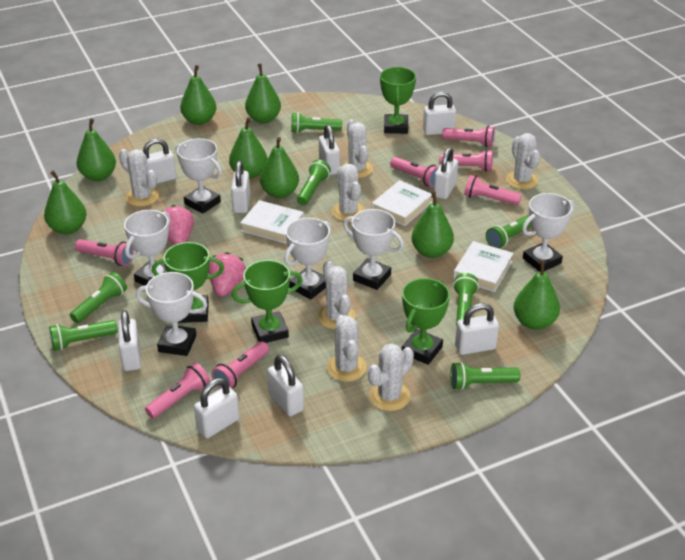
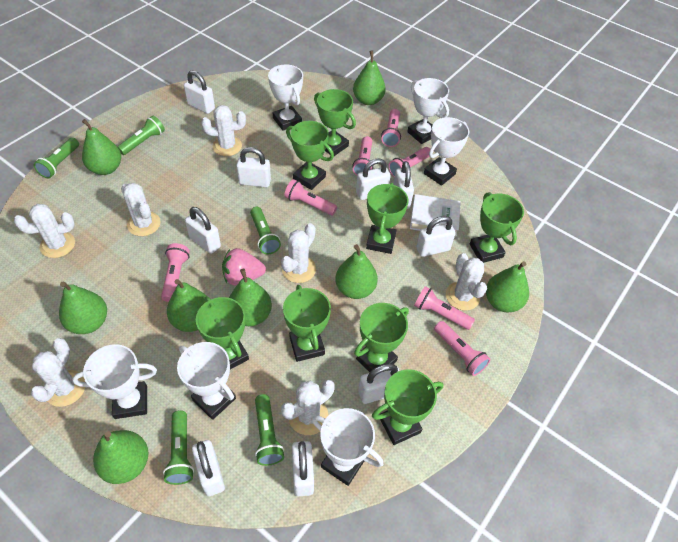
green flashlight: [49,320,118,351] [70,272,127,323] [291,112,342,133] [297,160,331,205] [450,362,520,390] [453,273,479,326] [486,215,531,248] = 7 -> [34,138,79,178] [117,116,165,155] [163,410,194,485] [250,207,281,254] [255,394,284,466] = 5
green trophy: [152,242,224,323] [232,260,303,343] [380,67,416,134] [402,278,450,365] = 4 -> [196,297,249,369] [283,285,331,362] [286,121,334,190] [314,89,356,156] [354,303,409,372] [366,183,409,254] [372,369,443,445] [470,192,524,263] = 8
pink strawberry: [161,205,194,245] [208,252,246,297] = 2 -> [222,248,266,285] = 1
white book: [240,200,304,244] [371,180,432,226] [453,241,514,292] = 3 -> [410,194,461,236] = 1

